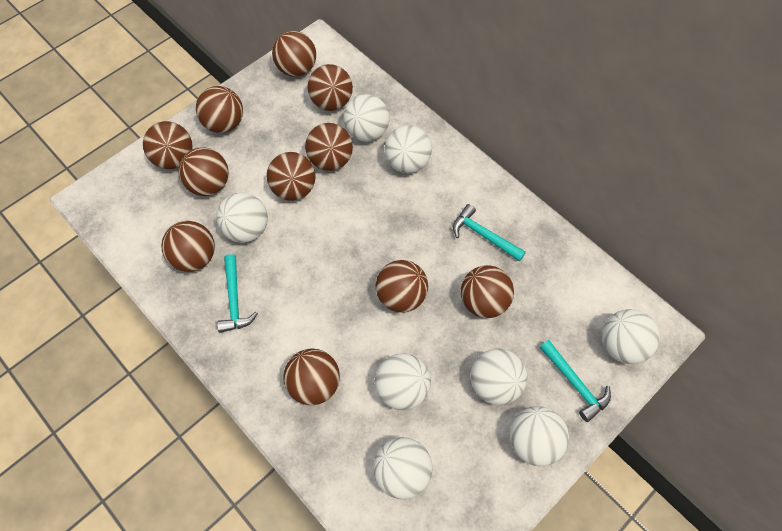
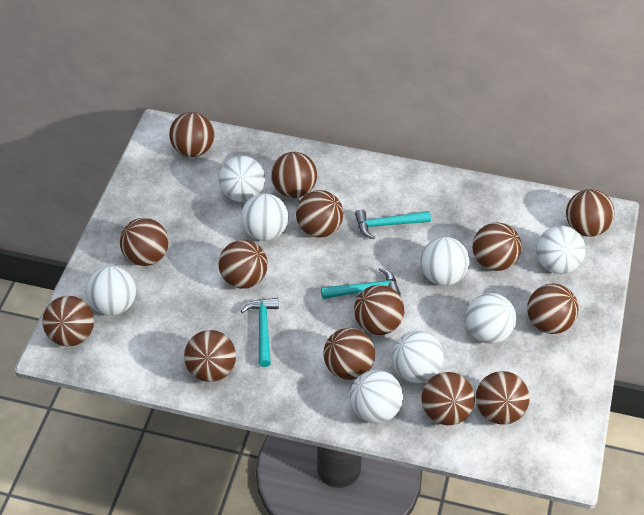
brown ball: [143,121,193,169] [161,221,215,272] [178,147,229,196] [196,86,243,133] [267,152,316,201] [272,31,316,77] [283,348,340,405] [305,123,353,171] [307,64,353,111] [376,260,428,313] [461,265,514,318] = 11 -> [42,296,94,346] [120,218,168,266] [169,112,214,157] [184,330,236,382] [219,240,268,289] [271,152,317,198] [296,190,343,238] [323,328,375,380] [354,285,404,335] [421,372,475,425] [473,222,521,271] [476,371,530,425] [527,284,579,334] [566,189,614,237] = 14

